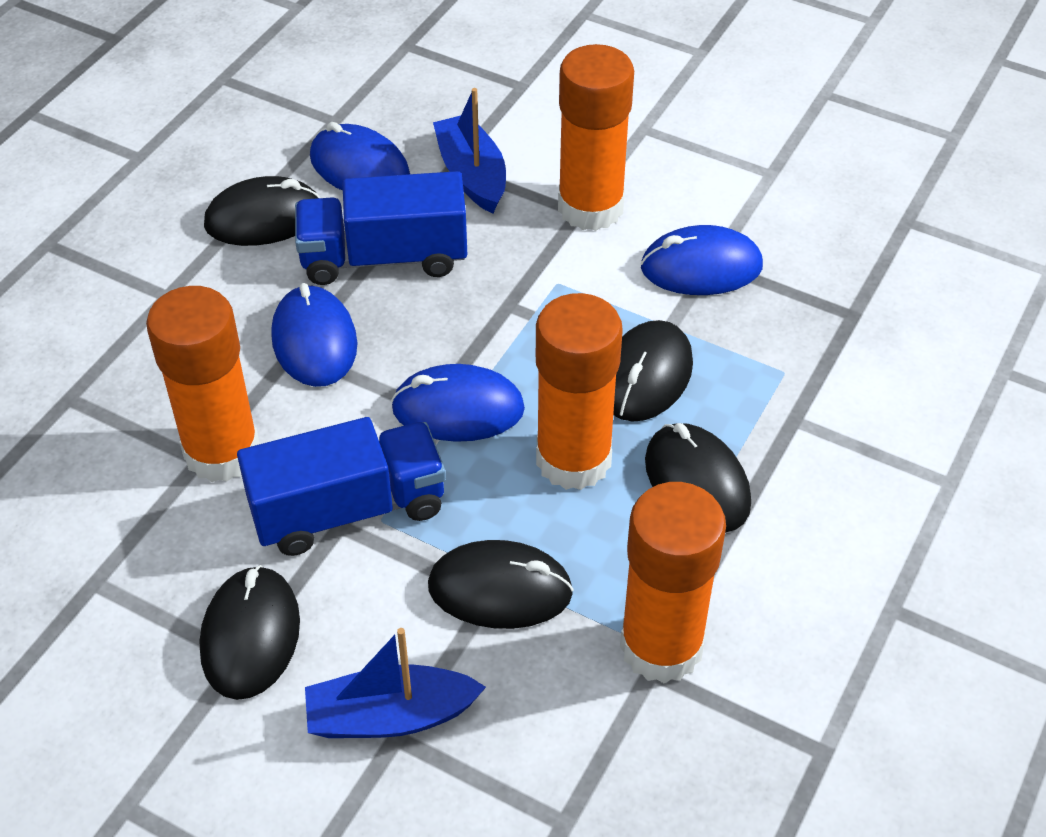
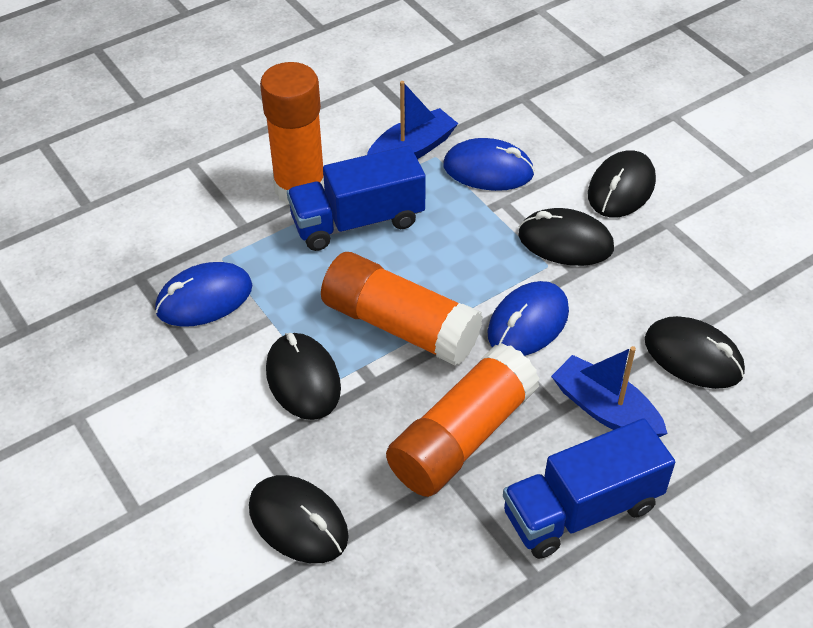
blue mouse: [271,283,357,387] [310,122,410,191] [391,364,525,442] [641,225,763,295] = 4 -> [155,262,252,327] [443,138,535,191] [488,281,569,356] = 3
orange glue stick: [146,286,260,482] [536,293,623,490] [558,44,634,231] [620,482,726,683] = 4 -> [260,62,325,204] [321,252,483,366] [386,343,540,497] = 3

